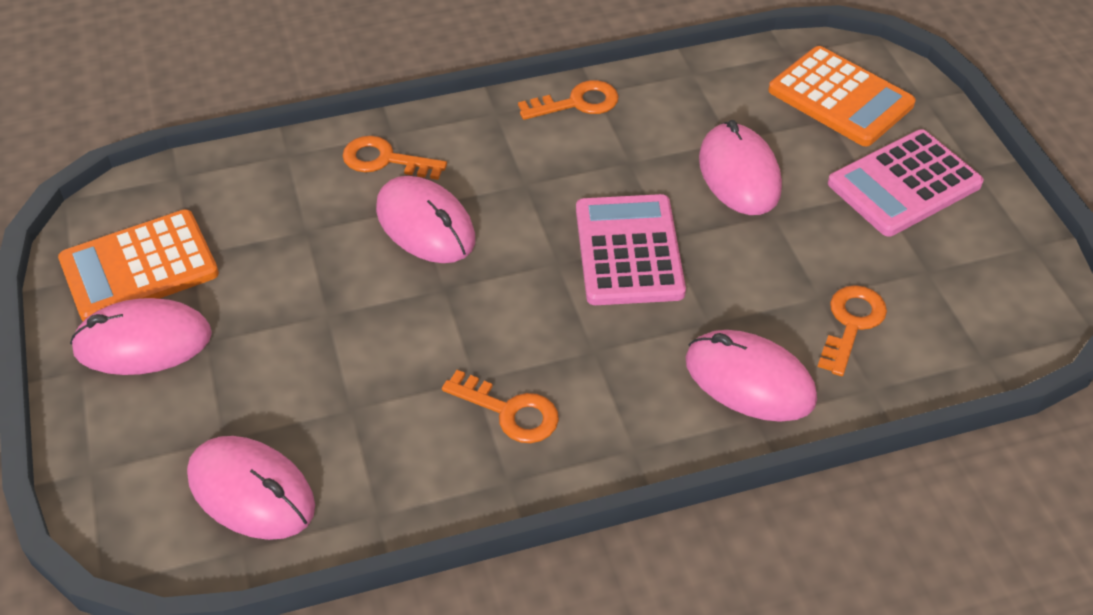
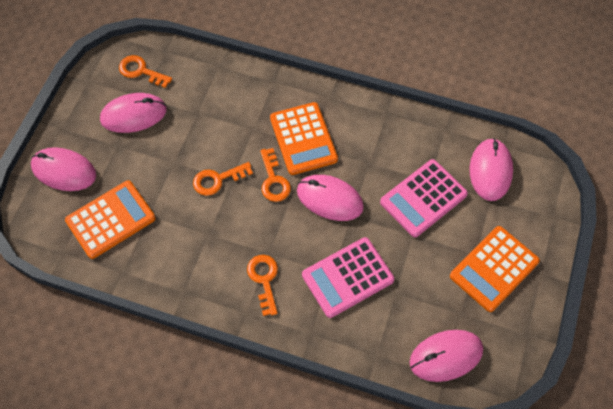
orange calculator: [58,210,219,321] [768,46,916,146] = 2 -> [65,180,156,259] [270,102,338,175] [450,226,540,312] = 3

